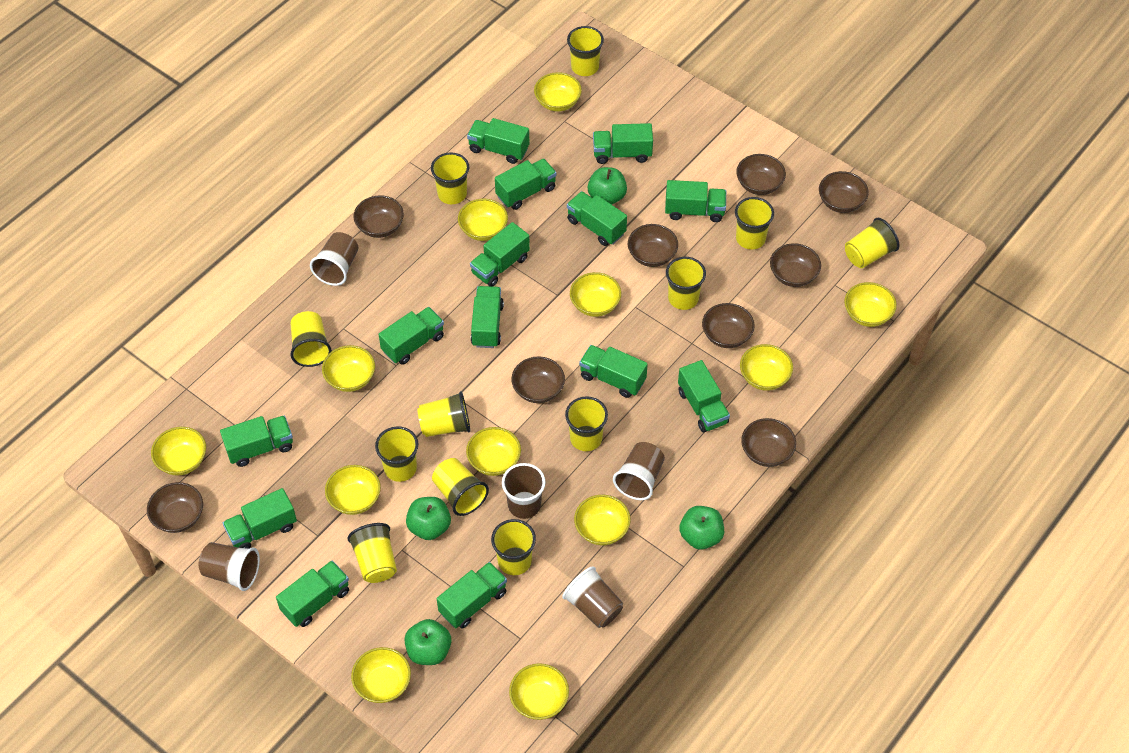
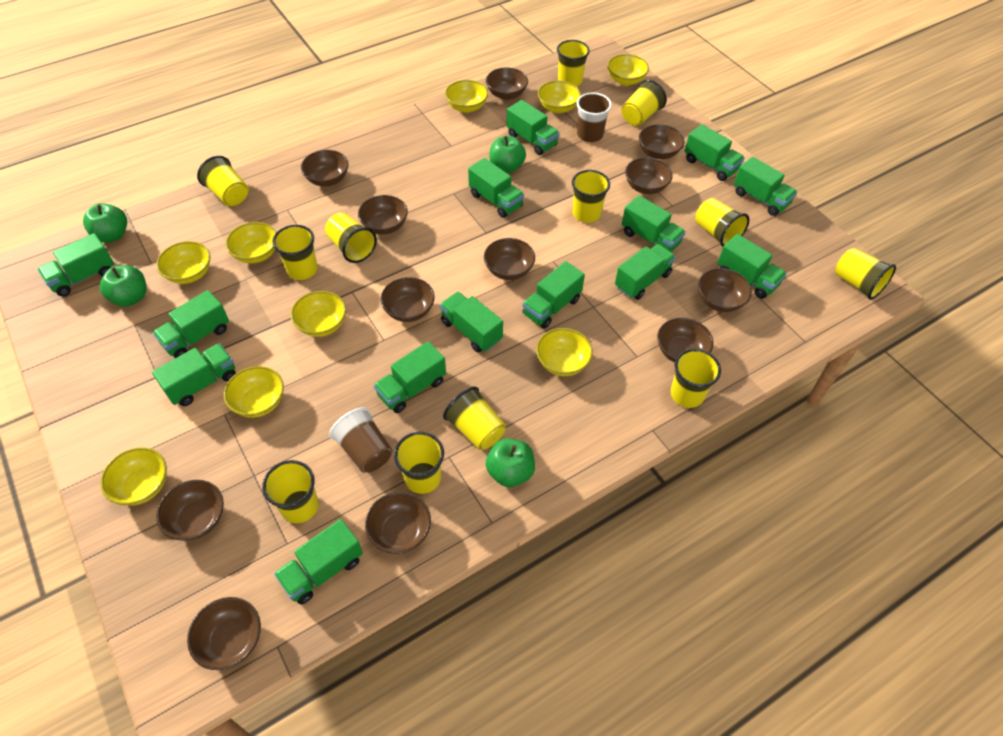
brown bowl: [147,482,203,533] [353,195,404,238] [511,357,565,403] [628,224,678,267] [702,303,755,348] [736,154,786,195] [741,418,796,467] [770,243,821,287] [819,171,869,213] = 9 -> [156,480,224,541] [187,597,261,670] [301,150,349,186] [358,195,408,235] [365,492,431,554] [380,277,435,322] [484,238,535,280] [486,68,528,100] [625,157,673,194] [639,124,684,159] [657,318,714,363] [698,268,752,312] = 12
brown cup: [199,542,260,591] [310,232,359,286] [502,463,546,519] [562,566,623,628] [613,442,665,500] = 5 -> [329,407,392,473] [577,92,612,142] = 2
yellow bowl: [151,427,206,475] [322,345,375,392] [325,465,381,515] [351,647,411,703] [458,199,508,241] [466,427,521,476] [509,663,569,720] [534,72,582,112] [570,272,621,317] [574,495,631,545] [740,344,793,391] [844,282,897,327] = 12 -> [100,447,167,506] [156,241,210,284] [224,366,284,418] [226,222,277,263] [291,291,346,337] [445,80,488,113] [536,328,593,376] [538,81,581,113] [607,54,649,86] = 9

